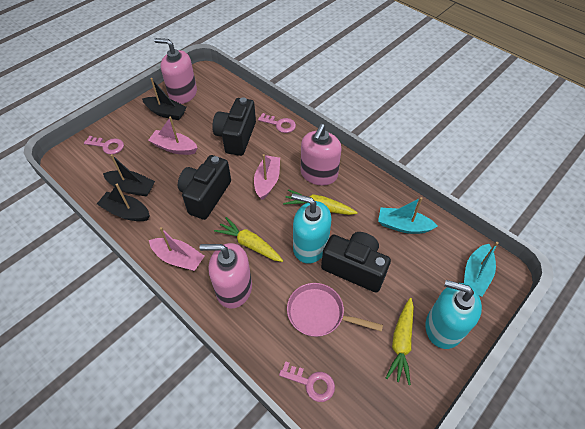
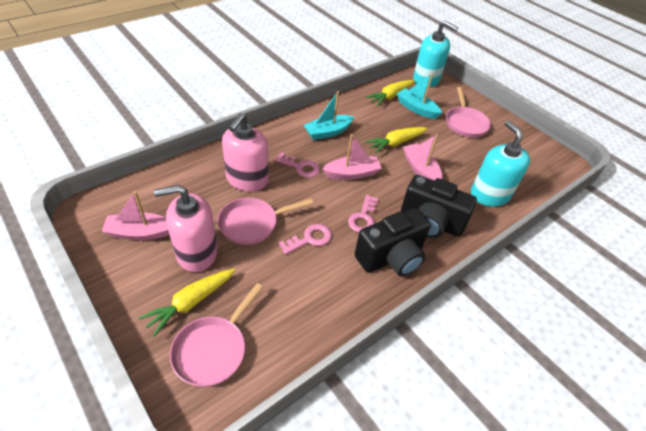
black boat: [97,184,150,221] [103,154,155,197] [142,78,187,120] = 3 -> none = 0
black camera: [178,155,231,220] [212,97,256,156] [321,232,391,293] = 3 -> [355,208,431,276] [401,175,477,238] = 2
pink pan: [287,283,383,337] = 1 -> [170,283,263,387] [217,198,313,245] [446,87,491,138] = 3
pink soap dispenser: [154,38,197,104] [200,243,252,309] [301,124,342,186] = 3 -> [154,185,218,272] [222,113,269,191] = 2

